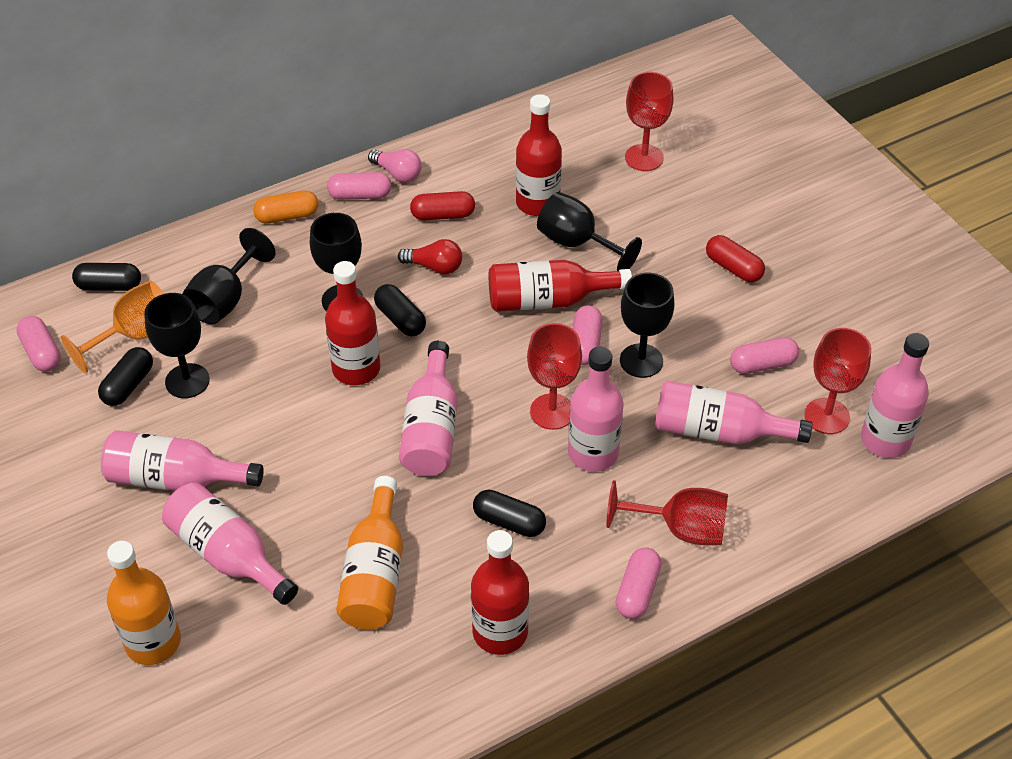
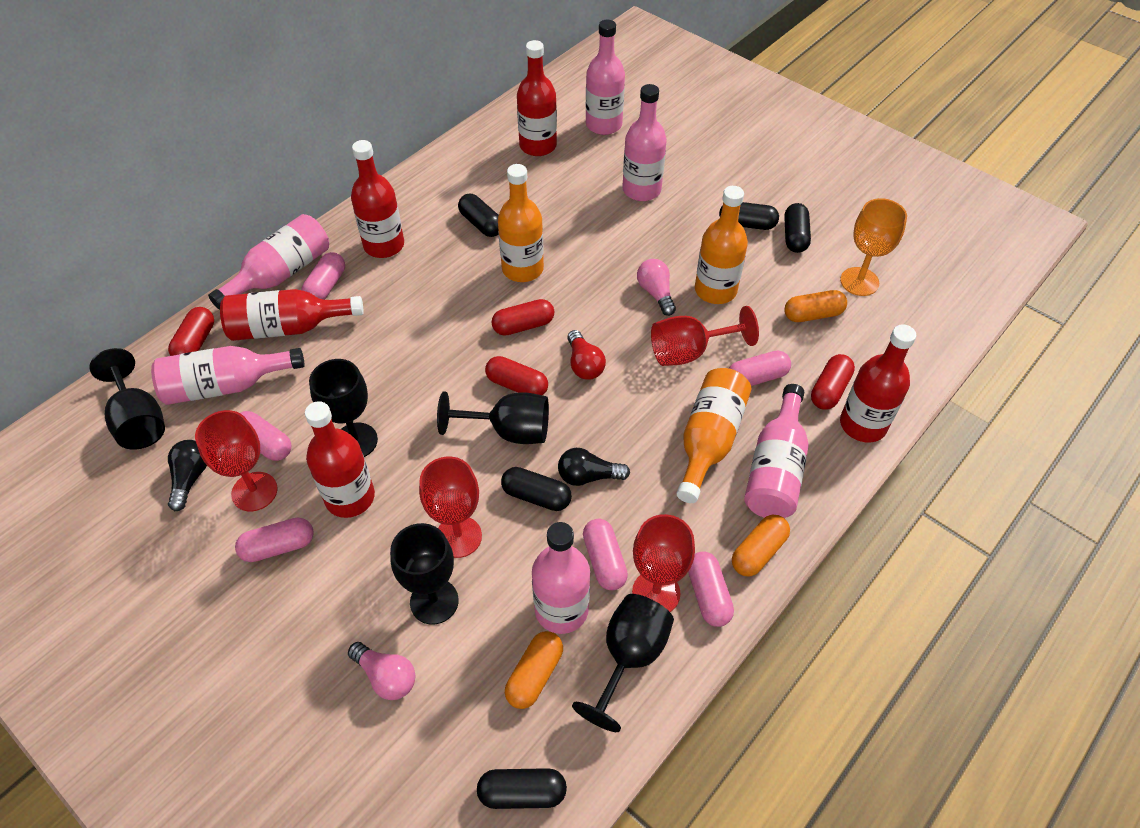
black capsule: [72,263,141,291] [98,347,153,406] [374,284,426,337] [473,490,546,537] = 4 -> [458,194,499,237] [477,768,567,809] [501,467,572,511] [719,202,779,230] [784,203,811,253] = 5
black light bulb: none = 0 -> [168,440,207,511] [558,448,630,486] = 2
orange bottle: [107,541,181,665] [336,476,403,630] = 2 -> [498,164,544,282] [677,368,751,503] [695,186,748,304] = 3
orange capsule: [253,190,318,224] = 1 -> [505,631,563,709] [732,514,790,577] [784,290,847,322] = 3
pink capsule: [16,316,61,372] [327,172,392,200] [573,305,602,365] [616,547,661,619] [730,337,799,374] = 5 -> [235,518,314,562] [241,411,291,461] [301,252,345,300] [583,519,628,590] [688,552,734,627] [729,350,791,386] = 6
pink light bulb: [368,149,422,183] = 1 -> [348,642,415,700] [637,259,676,316] = 2
red bottle: [325,261,381,385] [471,530,529,655] [489,260,632,312] [516,94,562,216] = 4 -> [220,289,364,341] [305,401,375,518] [351,140,404,258] [517,40,557,156] [840,324,916,442] = 5
red capsule: [410,191,475,220] [706,235,765,282] = 2 -> [168,307,214,356] [485,356,548,395] [492,299,554,336] [811,354,855,410] = 4

